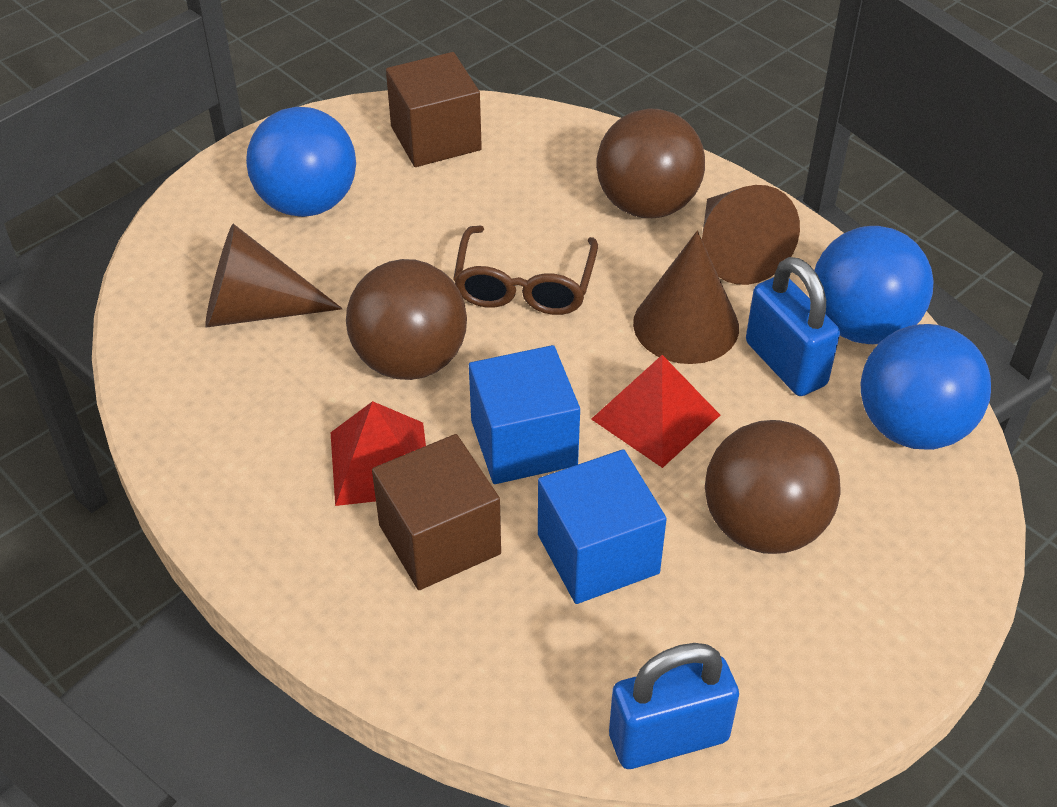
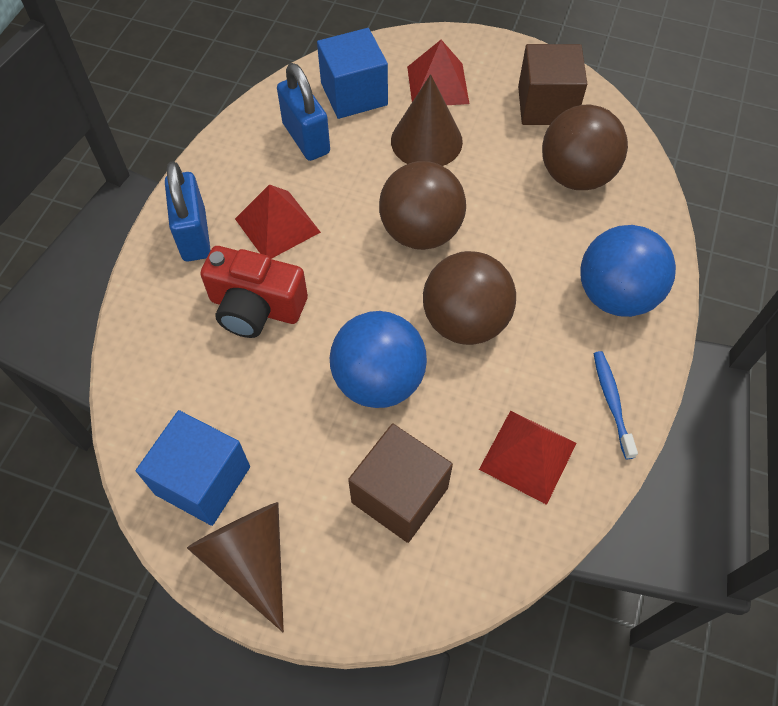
blue ball: [246,107,356,217] [814,226,934,344] [861,324,991,450] = 3 -> [330,311,427,408] [580,225,676,317] = 2
blue toothbrush: none = 0 -> [593,351,638,459] = 1
brown cone: [205,224,343,328] [633,231,739,364] [702,185,800,285] = 3 -> [187,502,284,632] [391,74,463,166] = 2
brown glasses: [453,226,598,315] = 1 -> none = 0
red camera: none = 0 -> [200,246,308,338] = 1
red pyramid: [330,401,426,506] [591,355,720,468] = 2 -> [235,184,321,259] [407,40,469,105] [479,410,577,505] = 3

